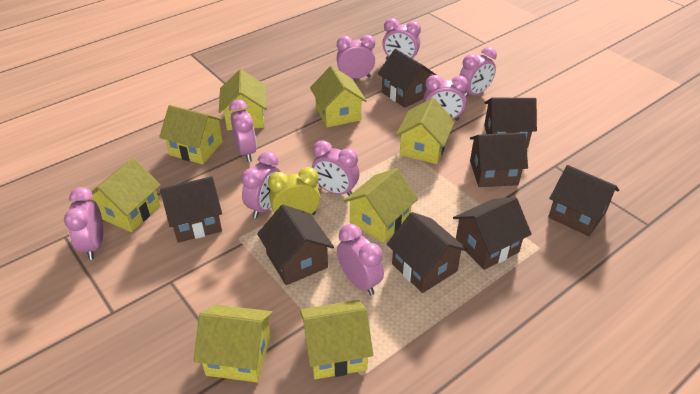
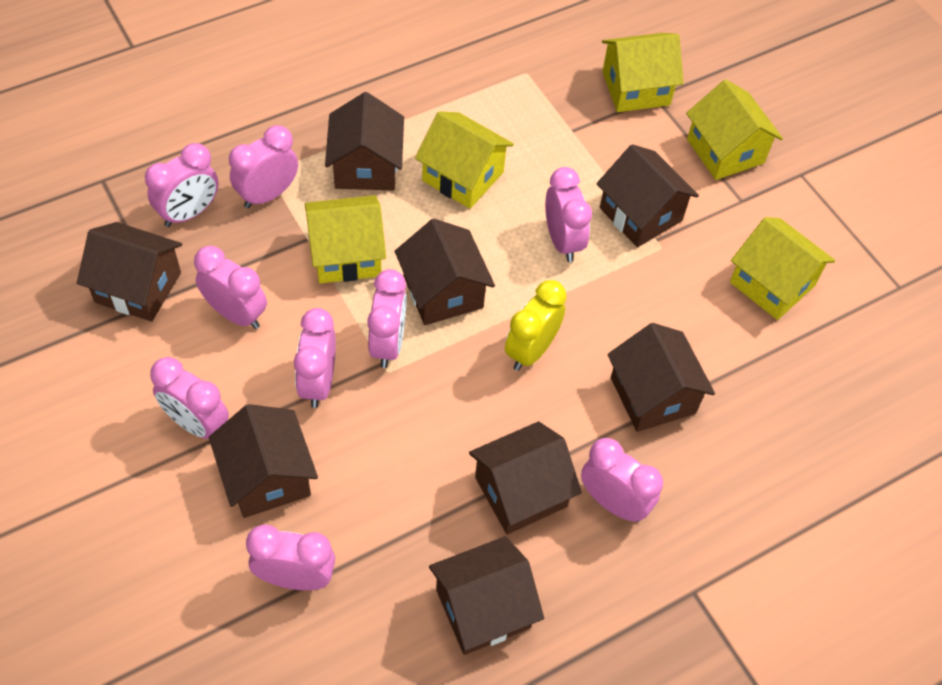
yellow house: [91,158,161,232] [159,105,224,164] [194,304,273,382] [219,69,267,130] [300,300,373,379] [310,66,367,128] [344,168,418,243] [395,98,455,164] = 8 -> [305,195,386,283] [415,111,514,209] [602,33,684,112] [686,80,783,180] [730,217,835,320] = 5

